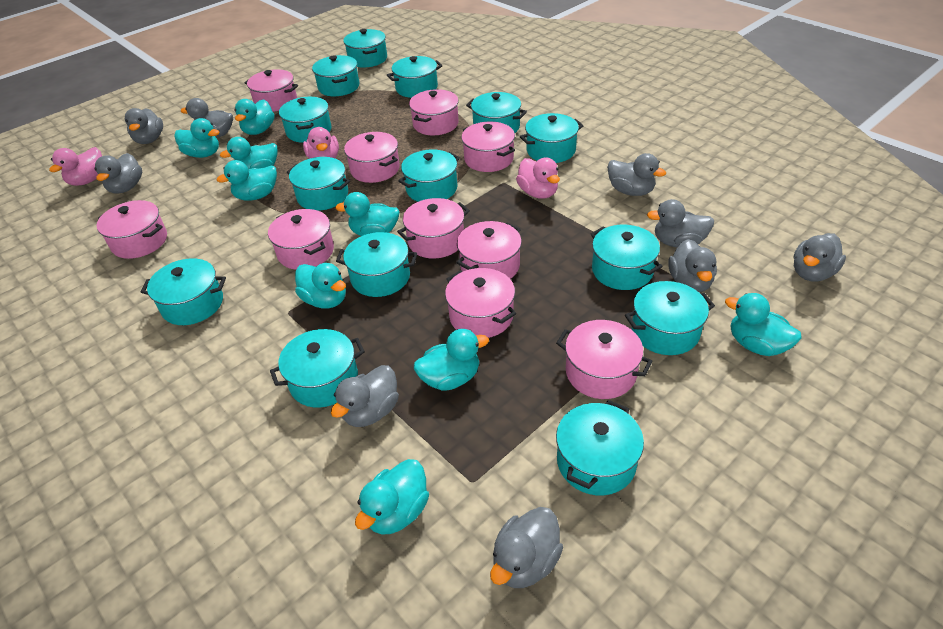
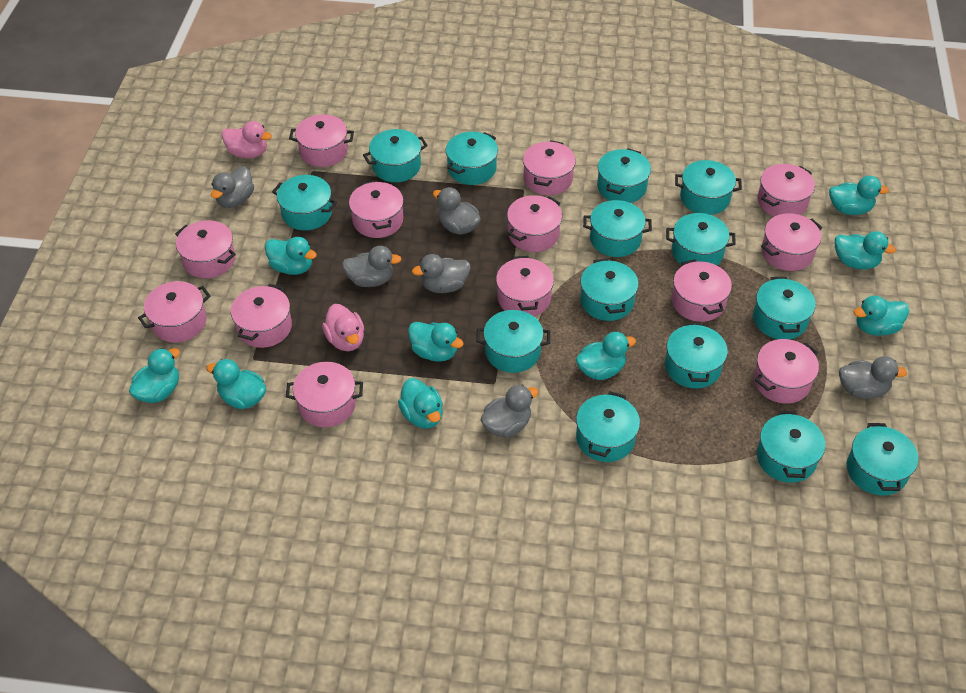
grey duck: [94,153,142,194] [125,108,163,144] [181,98,233,137] [331,365,399,427] [490,507,563,588] [607,153,666,196] [647,199,714,247] [668,239,717,292] [794,233,846,282] = 9 -> [211,166,254,208] [342,246,401,287] [412,254,470,293] [433,187,481,235] [481,385,539,438] [839,356,907,399] = 6
pink duck: [49,147,102,186] [303,127,339,159] [516,158,560,199] = 3 -> [222,121,272,158] [322,304,364,351] = 2
pink pot: [97,200,167,259] [245,69,298,112] [268,209,334,270] [344,132,400,183] [397,198,470,258] [409,89,459,135] [445,268,516,338] [456,221,522,279] [461,121,515,172] [556,320,653,399] = 10 -> [138,281,210,343] [175,220,236,278] [231,284,292,348] [286,362,363,427] [289,114,354,167] [349,180,404,238] [496,256,554,316] [507,195,562,252] [523,140,576,195] [672,259,732,322] [754,339,819,404] [757,164,815,216] [761,213,822,271] = 13

